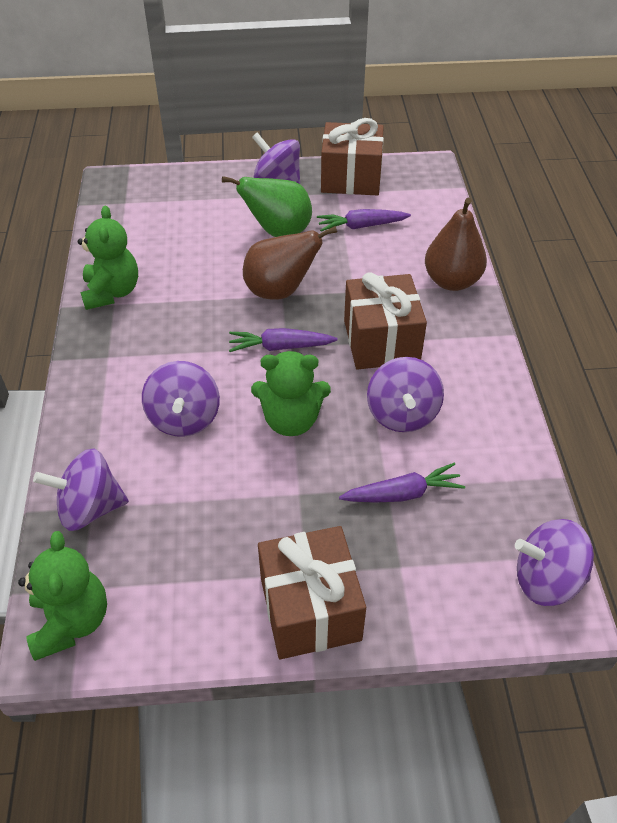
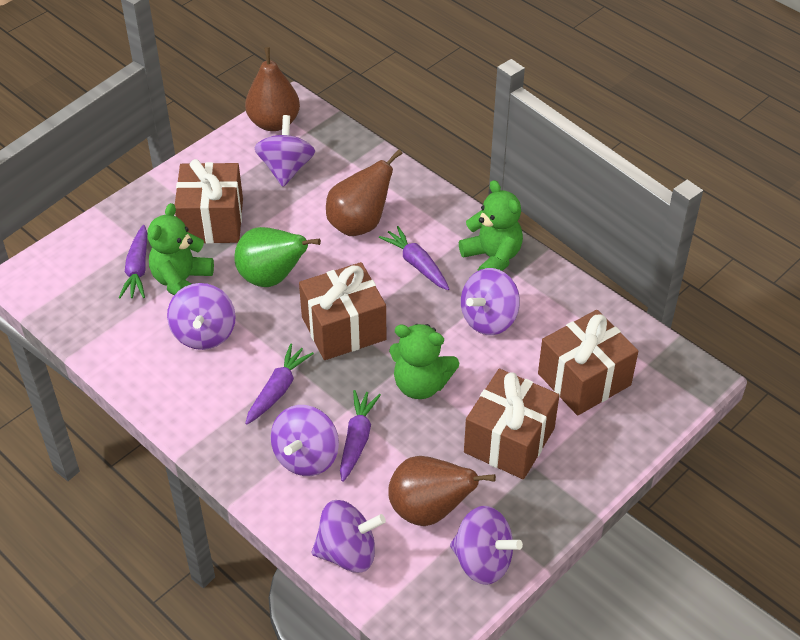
brown gift: [258,526,366,659] [321,118,384,196] [344,272,427,370] = 3 -> [175,159,243,244] [299,262,387,360] [464,369,559,479] [538,310,638,416] = 4
brown pear: [243,226,337,300] [425,198,487,291] = 2 -> [245,47,300,131] [326,149,403,236] [388,456,496,526] = 3
purple carrot: [229,328,338,352] [317,209,411,232] [339,463,465,503] = 3 -> [119,225,147,298] [245,344,314,425] [340,390,381,482] [379,226,449,290] = 4
purple spinning top: [33,449,129,531] [142,361,220,437] [252,132,300,184] [367,357,444,432] [515,519,594,606] = 5 -> [167,283,236,350] [254,115,315,187] [271,405,339,476] [311,500,386,573] [450,506,523,585] [461,268,520,335] = 6

